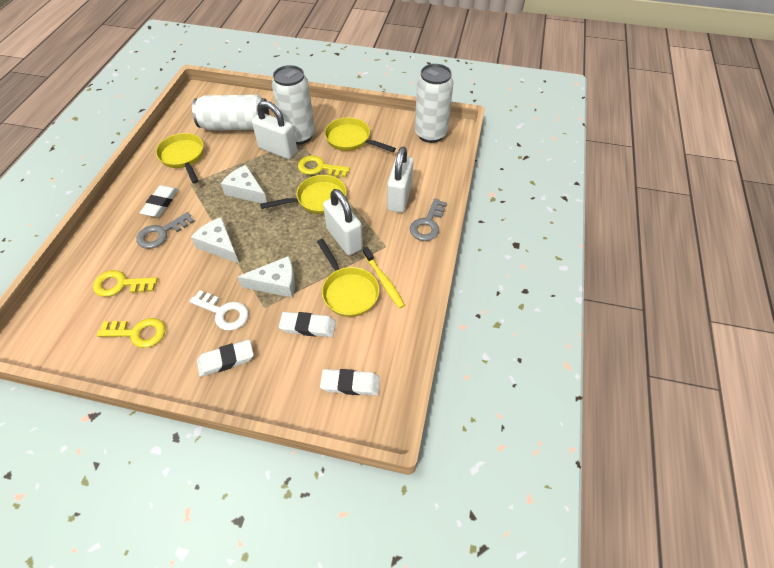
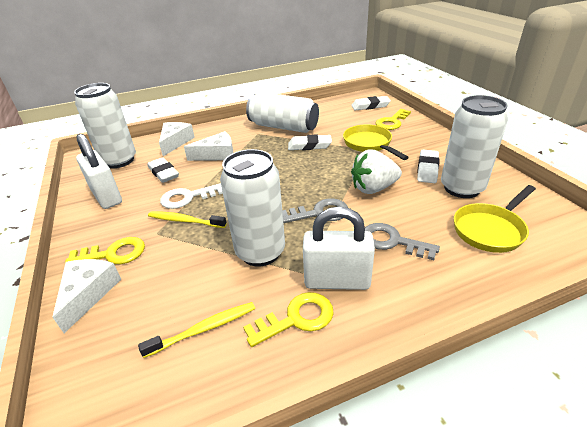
white can: [192,95,269,130] [272,65,315,145] [415,64,453,143] = 3 -> [74,83,136,168] [220,149,285,266] [246,92,319,133] [441,95,508,198] = 4
white padlock: [252,101,297,159] [323,189,363,255] [387,146,413,213] = 3 -> [76,134,122,209] [303,207,375,290] = 2
white strawberry: none = 0 -> [351,150,402,194] = 1
yellow pan: [156,133,204,184] [260,175,347,214] [317,239,380,317] [325,117,396,152] = 4 -> [343,124,409,160] [454,185,536,253] = 2
yellow toothbrush: [363,247,405,308] = 1 -> [138,302,255,358] [148,211,227,228] = 2

